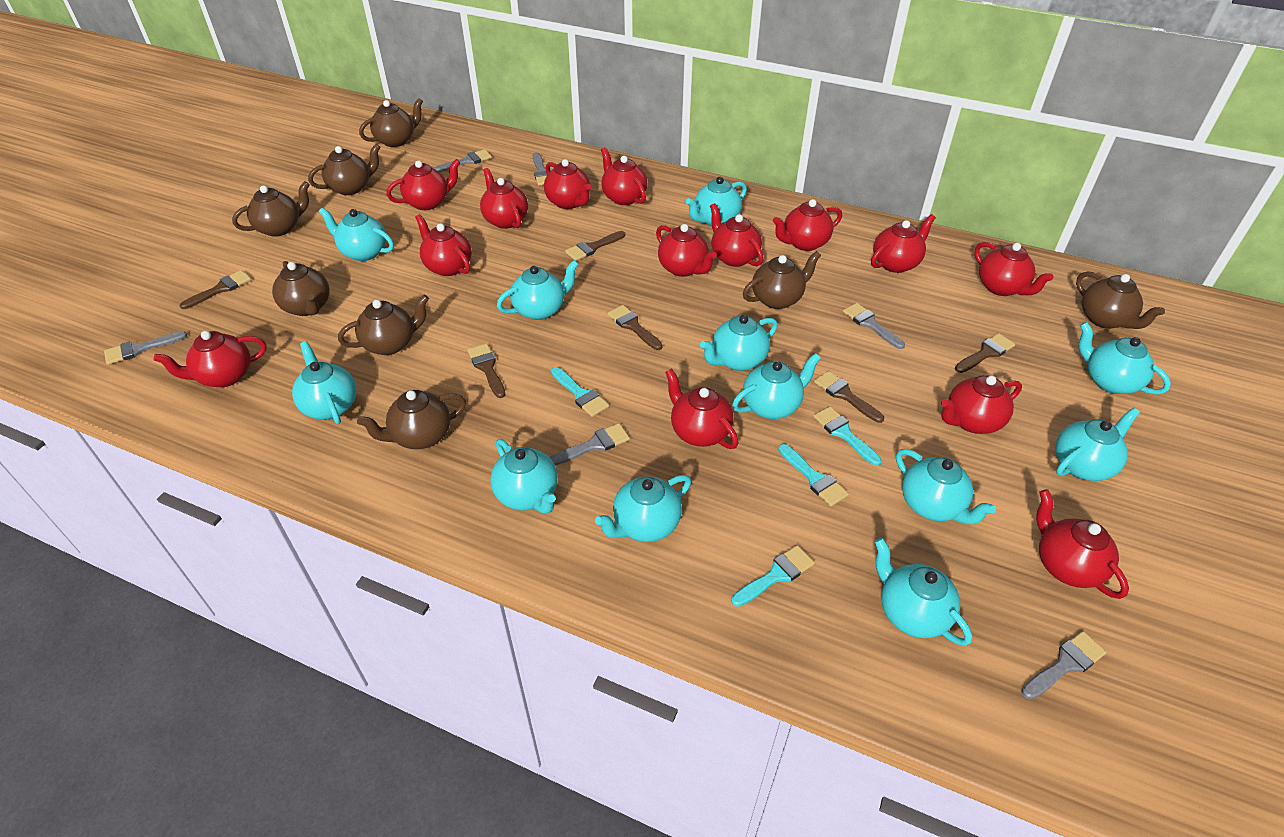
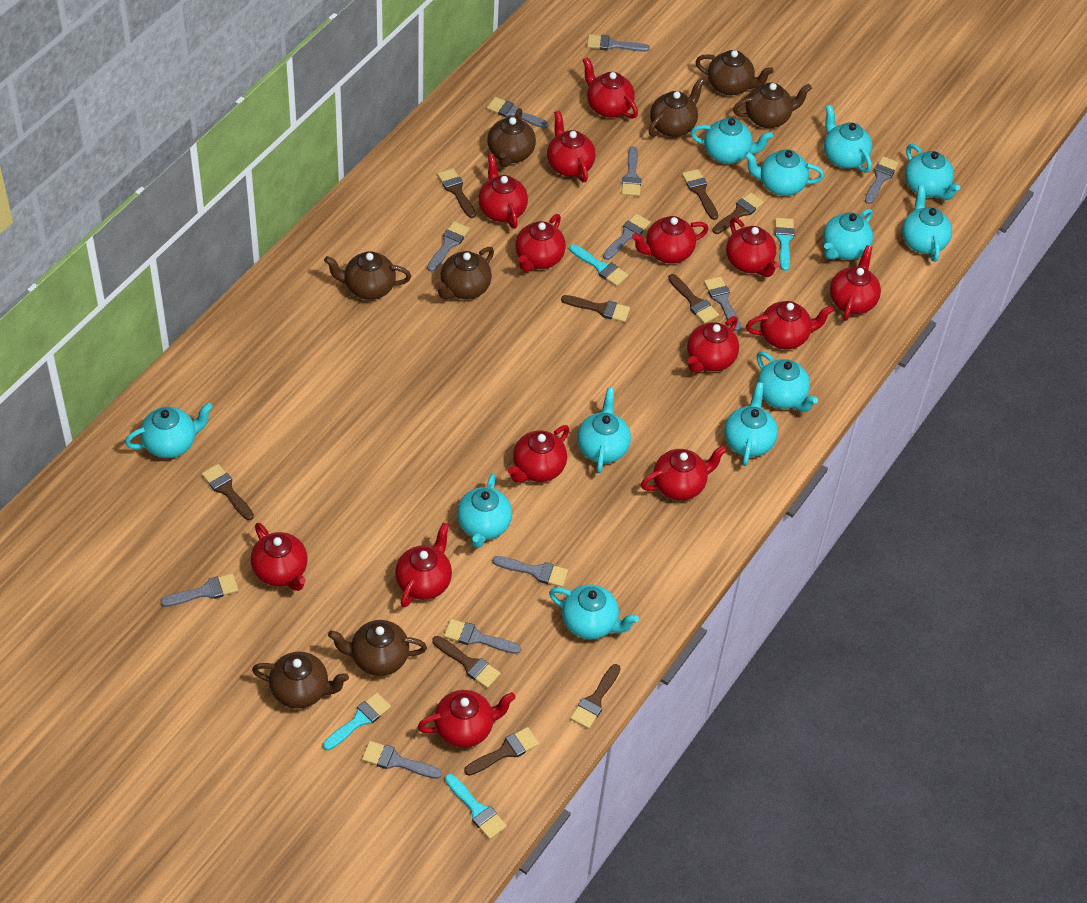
brown brush: [179,270,251,309] [467,344,505,398] [565,231,625,261] [608,305,663,350] [814,371,884,423] [955,333,1015,373] = 6 -> [202,464,254,520] [432,636,501,688] [437,168,476,218] [464,727,539,776] [561,295,630,322] [570,664,621,729] [668,274,719,324] [682,169,718,220] [712,192,764,234] = 9
grey brush: [104,331,187,365] [434,149,492,172] [533,152,551,185] [549,423,630,465] [843,303,905,349] [1021,631,1106,700] = 6 -> [160,573,239,607] [362,741,442,779] [427,221,470,272] [444,619,521,654] [487,97,549,128] [493,556,568,587] [587,34,650,52] [603,214,651,260] [622,146,641,196] [704,276,741,331] [865,156,899,204] = 11

